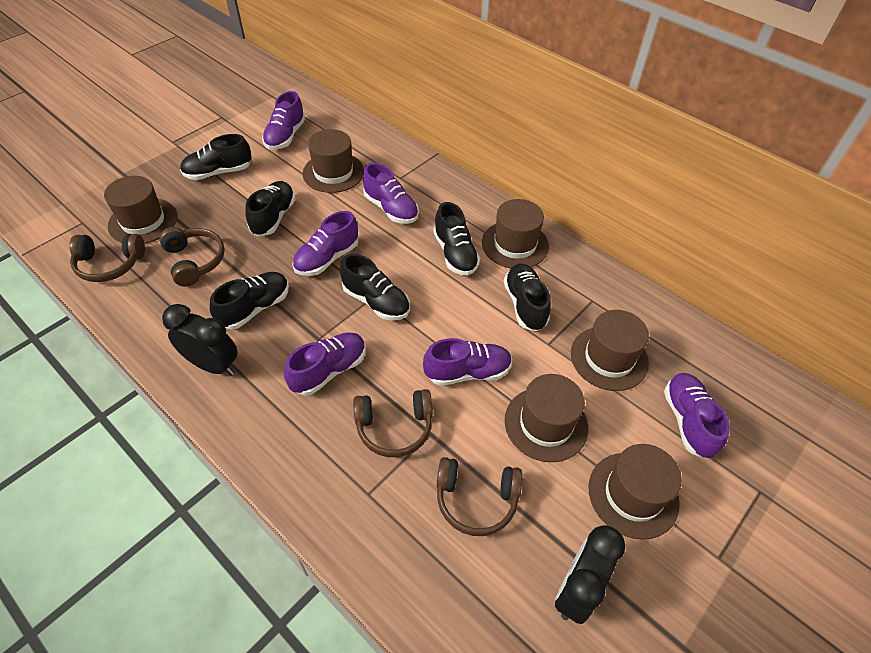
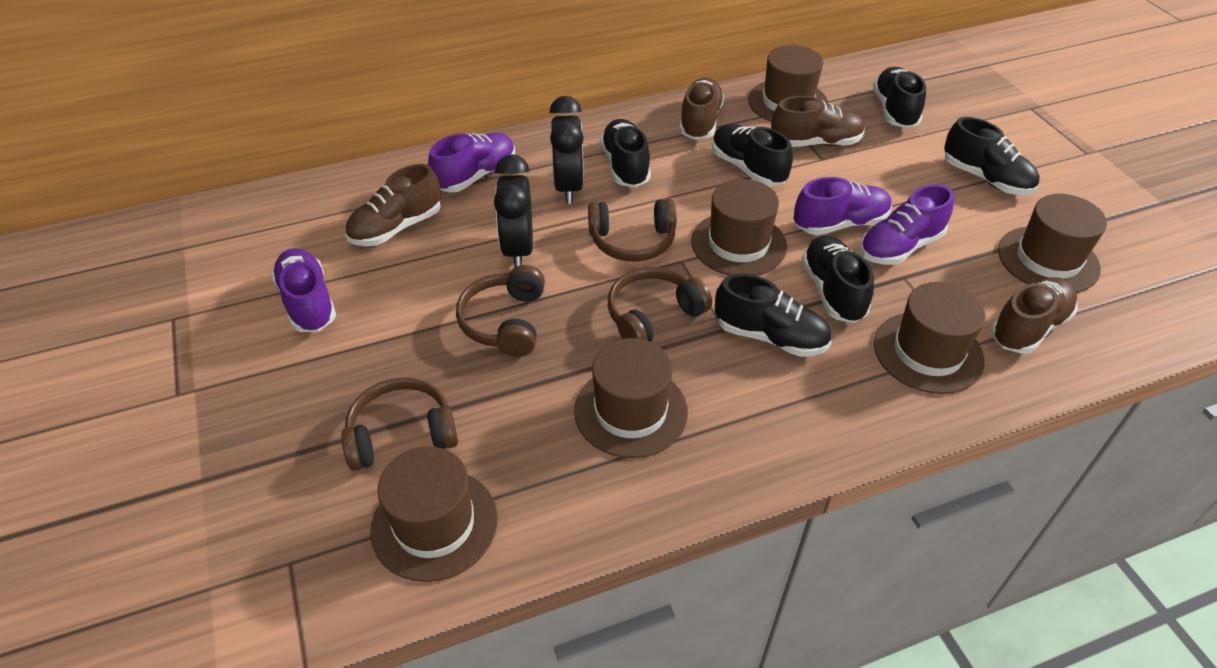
brown shoe: none = 0 -> [345,164,441,246] [679,78,724,140] [771,96,865,147] [990,277,1078,354] = 4
purple shoe: [262,91,305,150] [284,332,366,395] [292,211,358,276] [363,163,419,224] [423,338,512,386] [664,373,730,459] = 6 -> [271,248,336,332] [428,133,515,193] [794,177,892,235] [860,184,954,265] = 4

